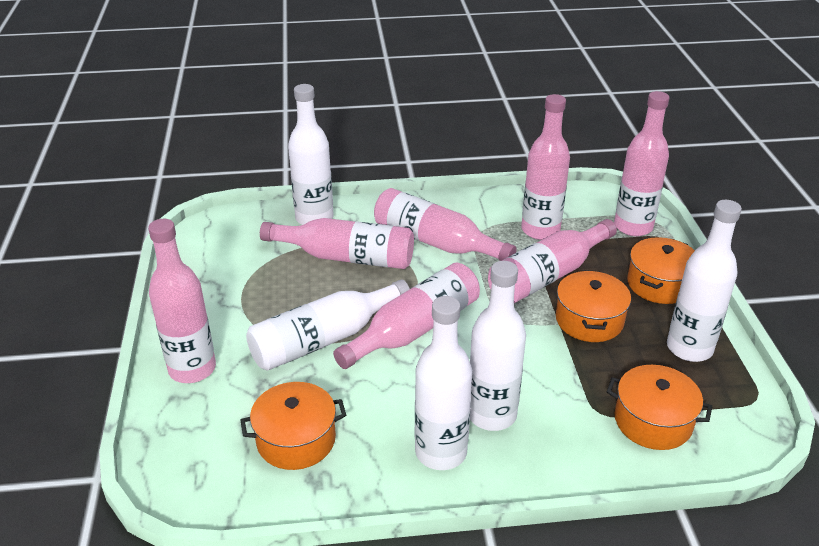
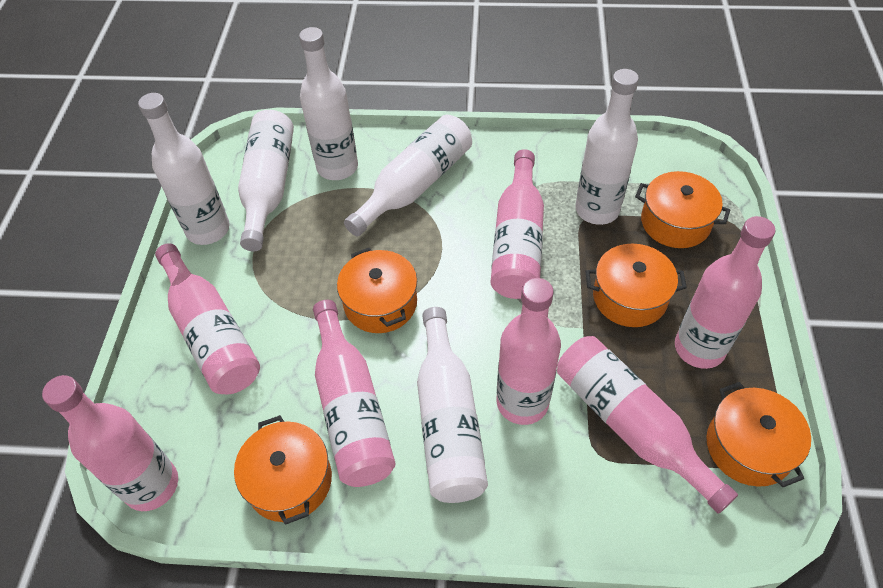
orange pot: [240,382,346,470] [556,270,631,342] [607,365,712,450] [627,237,695,304] = 4 -> [234,415,332,525] [337,248,417,333] [586,244,687,327] [635,171,730,248] [706,382,811,487] = 5
white bottle: [246,279,410,371] [288,84,334,225] [415,296,472,470] [470,261,526,431] [667,200,742,362] = 5 -> [138,93,230,245] [238,110,294,251] [299,27,358,180] [344,115,472,236] [417,307,488,503] [575,69,639,225] = 6

